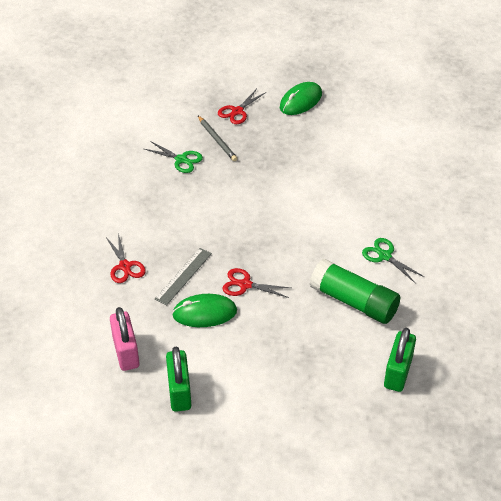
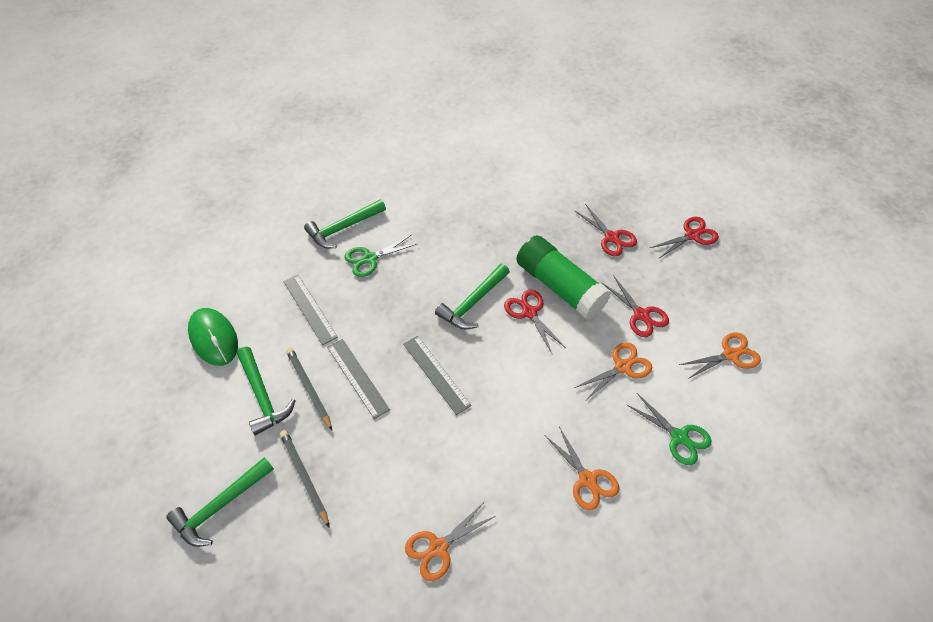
green hammer: none = 0 -> [166,457,274,547] [237,347,296,435] [304,199,386,248] [435,264,510,330] = 4
green mouse: [172,294,237,327] [280,82,322,115] = 2 -> [188,308,238,366] = 1
green padlock: [166,347,191,412] [384,328,416,392] = 2 -> none = 0
grey pencil: [198,116,237,161] = 1 -> [280,430,330,528] [286,347,332,430] = 2
grey ruler: [155,248,212,306] = 1 -> [283,275,338,345] [327,339,390,419] [403,336,472,415] = 3
orange scissors: none = 0 -> [405,501,496,581] [545,427,619,511] [575,342,652,400] [679,332,761,379] = 4
pink padlock: [110,307,139,371] = 1 -> none = 0
red scissors: [106,233,146,283] [218,89,266,124] [222,268,291,298] = 3 -> [504,290,566,353] [575,204,637,256] [601,275,669,337] [650,217,719,258] = 4

